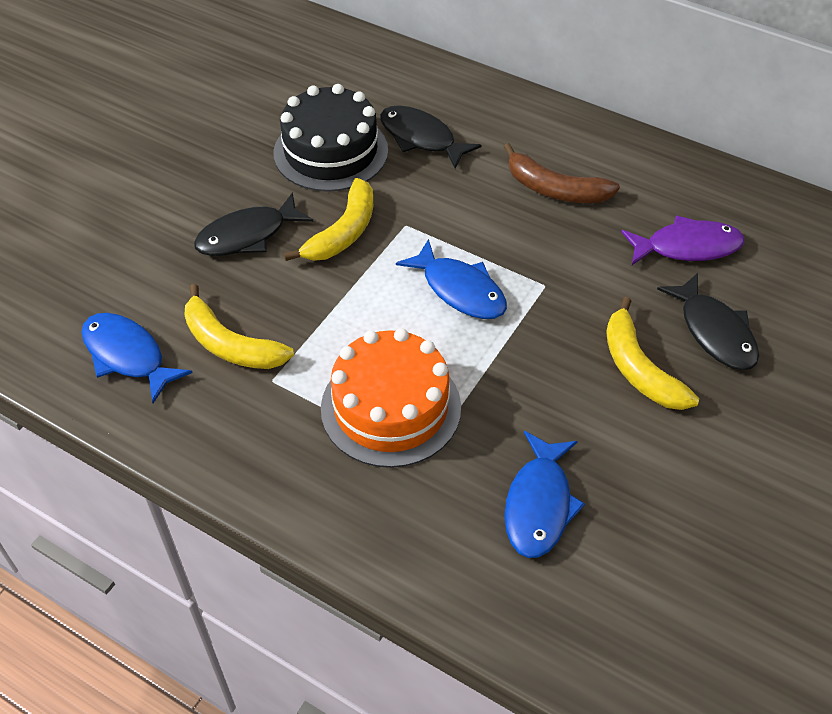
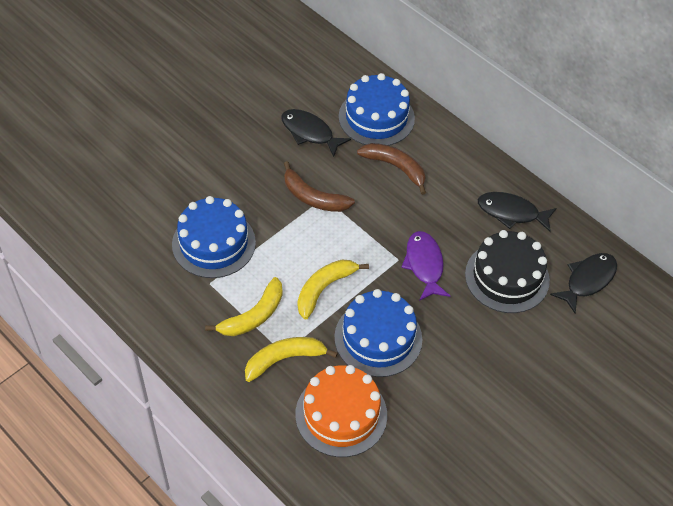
blue cake: none = 0 -> [172,196,256,278] [334,289,422,377] [339,73,415,146] = 3
blue fish: [81,313,193,403] [396,239,507,319] [504,431,585,558] = 3 -> none = 0
brown banana: [504,143,620,203] = 1 -> [284,161,355,212] [357,143,426,195] = 2

